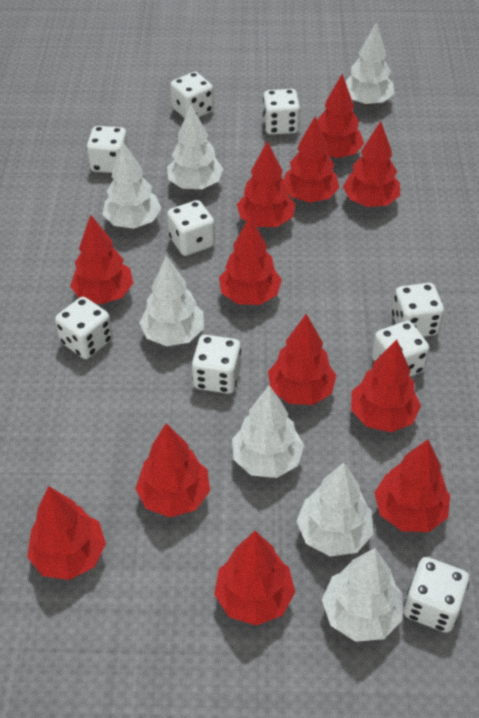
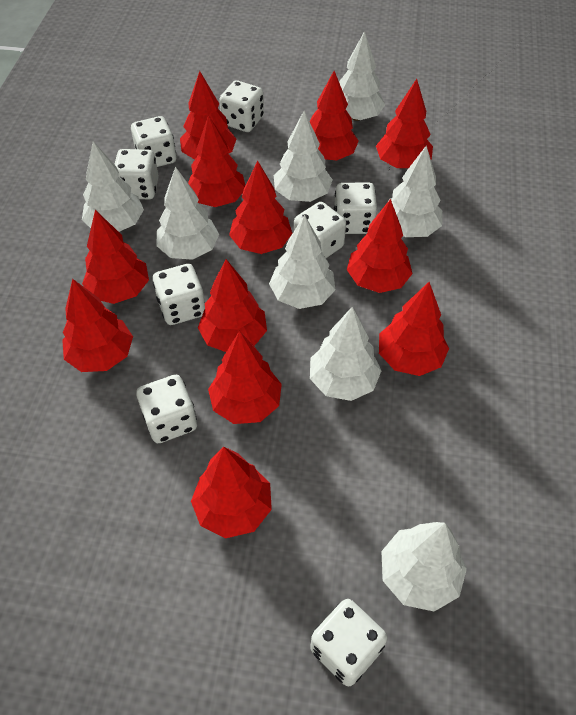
white dice: [55,297,113,359] [87,126,128,173] [167,200,215,256] [170,72,214,118] [192,335,241,394] [263,89,300,135] [372,321,429,377] [392,283,444,337] [404,557,469,633] = 9 -> [114,149,159,199] [131,116,176,167] [136,375,197,443] [153,264,205,325] [219,80,264,132] [294,202,346,258] [310,599,388,686] [334,182,377,234] = 8
white tree: [102,142,161,229] [139,256,204,347] [167,105,223,189] [232,385,304,478] [296,462,373,557] [322,548,403,642] [346,23,394,106] = 7 -> [82,141,144,232] [156,167,219,260] [269,215,335,309] [274,111,333,202] [310,307,381,401] [339,31,385,121] [381,522,467,612] [388,145,442,237] = 8

